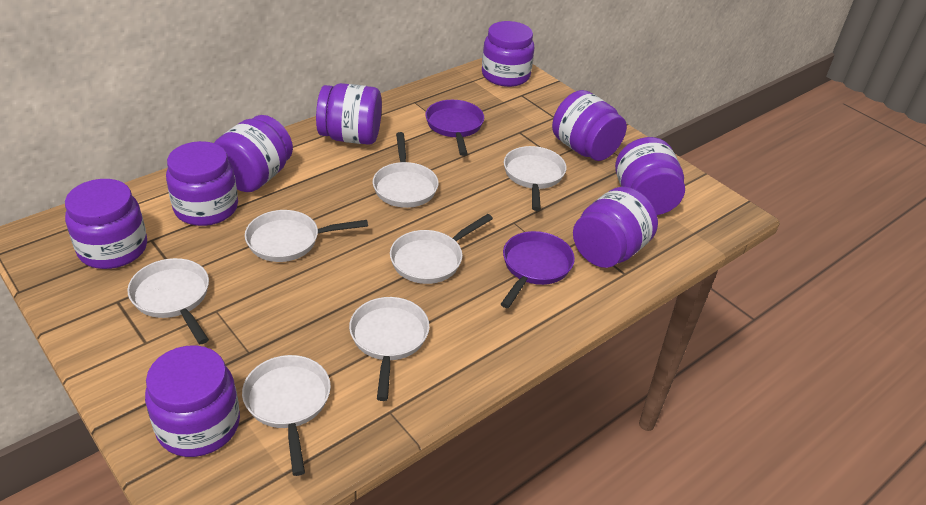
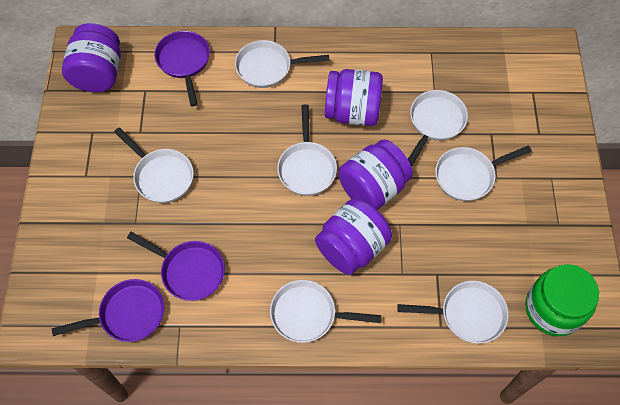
green jar: none = 0 -> [525,264,599,336] = 1
purple jar: [65,179,147,269] [145,345,240,457] [166,141,238,226] [214,115,293,192] [316,83,382,145] [482,21,535,87] [552,90,627,161] [573,187,658,268] [615,137,685,215] = 9 -> [62,23,121,92] [315,198,392,275] [325,69,383,126] [339,139,413,210] = 4
purple pan: [425,100,484,156] [501,231,575,308] = 2 -> [52,279,164,342] [127,232,225,301] [154,31,210,106] = 3

